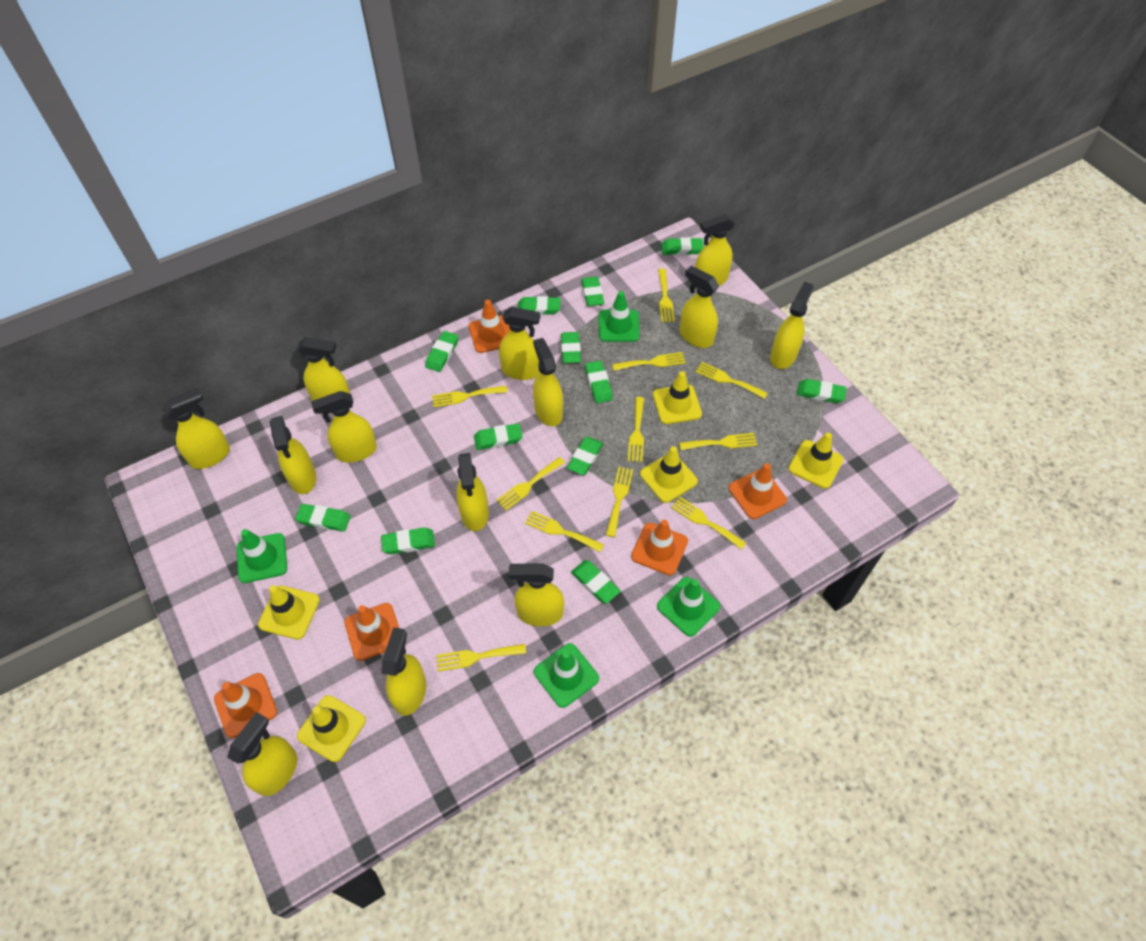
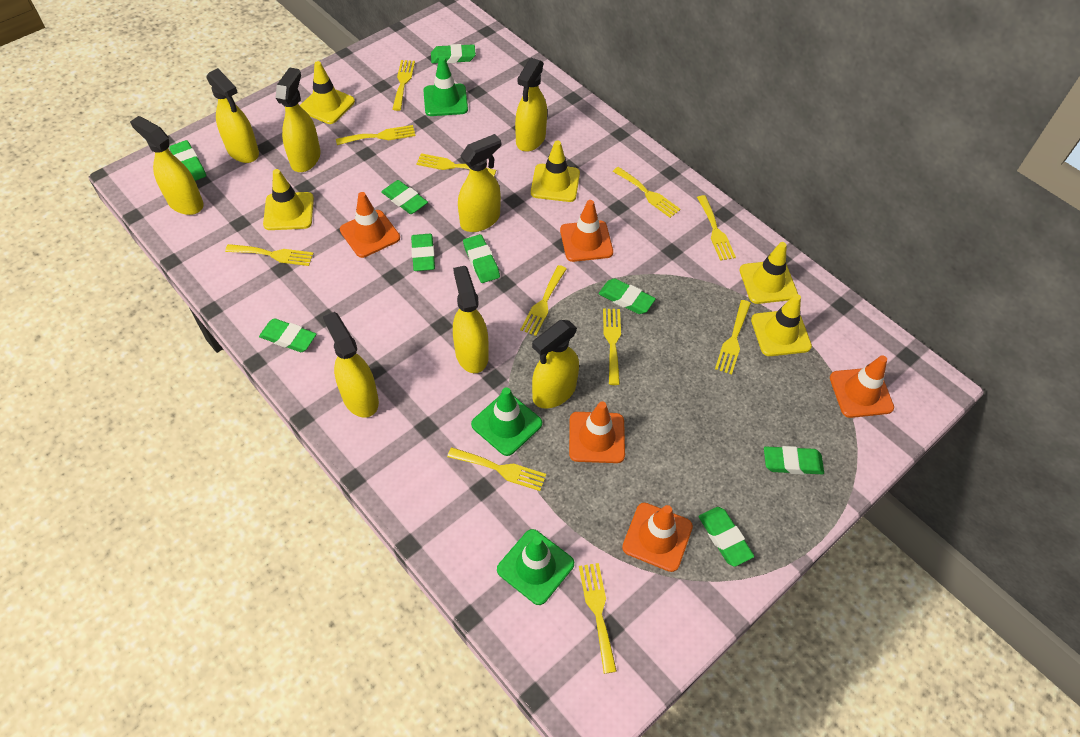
green eraser: [295,504,351,532] [381,528,435,554] [425,331,459,372] [474,423,523,450] [518,296,561,315] [561,332,581,363] [567,437,603,475] [571,560,620,604] [581,277,604,306] [585,361,613,403] [661,237,704,255] [797,379,847,403] = 12 -> [169,140,206,181] [259,318,316,352] [381,180,428,214] [411,234,435,271] [431,44,476,63] [463,234,500,283] [599,278,656,314] [699,507,754,567] [764,446,824,475] = 9
green traffic cone: [237,529,287,583] [534,643,599,708] [599,291,640,342] [657,577,720,637] = 4 -> [423,57,468,116] [471,387,542,456] [497,529,574,605] = 3
yellow spray bottle: [162,388,230,469] [227,712,297,796] [270,416,316,494] [297,337,350,401] [311,391,377,462] [381,627,426,716] [456,453,489,531] [499,307,540,380] [508,563,564,626] [533,338,563,426] [680,266,719,348] [695,214,735,286] [770,281,814,369] = 13 -> [130,116,204,215] [206,68,259,163] [276,67,321,172] [323,312,379,418] [453,266,489,373] [458,134,501,232] [515,58,547,152] [532,320,579,409] = 8

